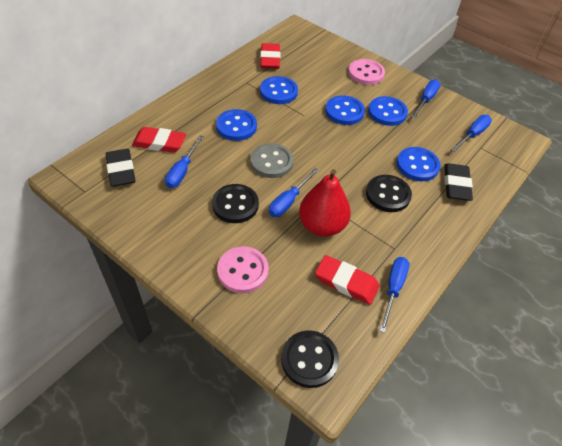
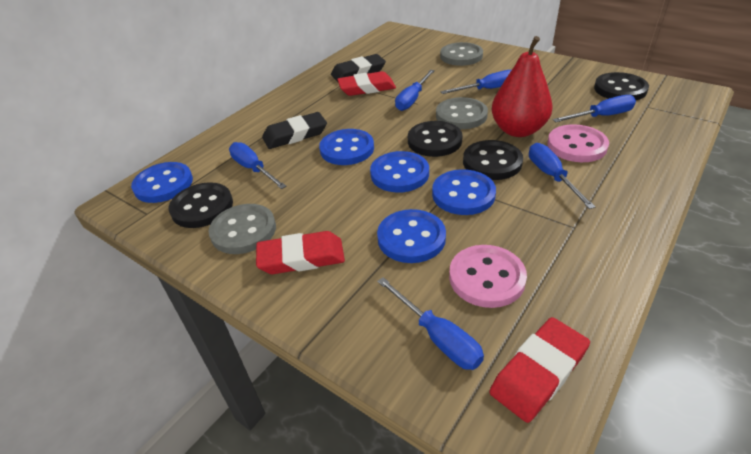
black button: [212,184,259,223] [281,330,339,388] [366,175,412,212] = 3 -> [169,182,233,228] [408,121,463,157] [463,140,523,180] [594,72,649,100] = 4
blue screwdriver: [165,135,204,188] [269,168,319,217] [379,257,409,333] [411,80,440,118] [451,115,492,152] = 5 -> [229,142,287,189] [377,277,484,370] [395,70,435,111] [441,70,511,94] [529,143,595,209] [553,95,636,122] = 6
grey button: [250,143,294,178] = 1 -> [208,204,276,254] [436,97,488,129] [440,42,483,66] = 3

